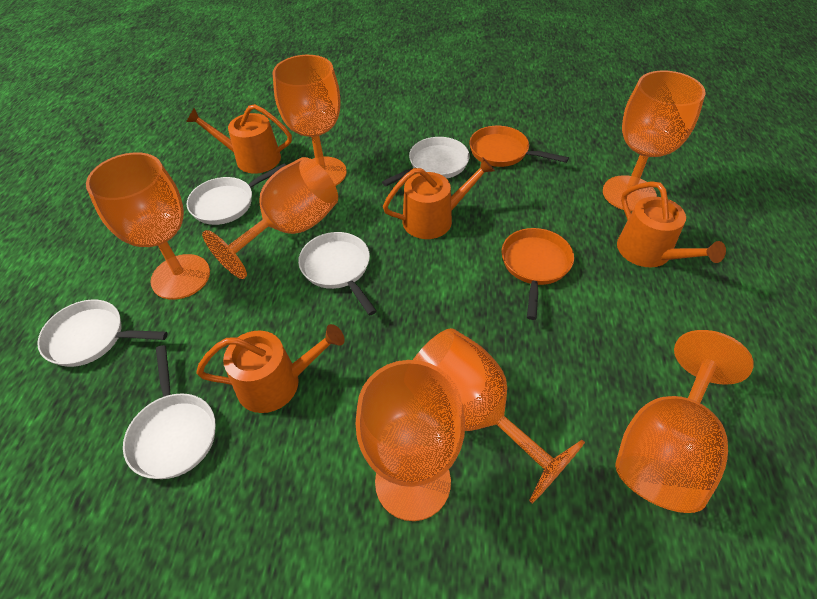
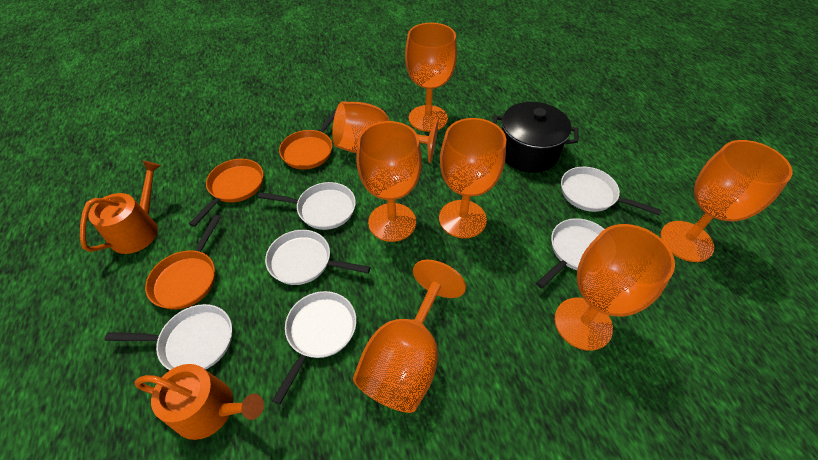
black pot: none = 0 -> [493,102,579,173] = 1
orange pan: [469,126,569,167] [502,228,574,320] = 2 -> [145,215,221,310] [189,159,264,227] [279,108,337,170] = 3
orange watering can: [186,104,292,173] [196,324,345,413] [383,157,495,239] [617,181,726,267] = 4 -> [80,161,161,254] [134,364,264,440] = 2
white pan: [37,299,168,367] [123,345,216,479] [187,164,286,225] [298,232,377,316] [382,137,470,186] = 5 -> [104,304,232,370] [258,182,356,230] [265,230,370,285] [272,291,357,405] [536,218,605,288] [561,167,661,215] = 6

